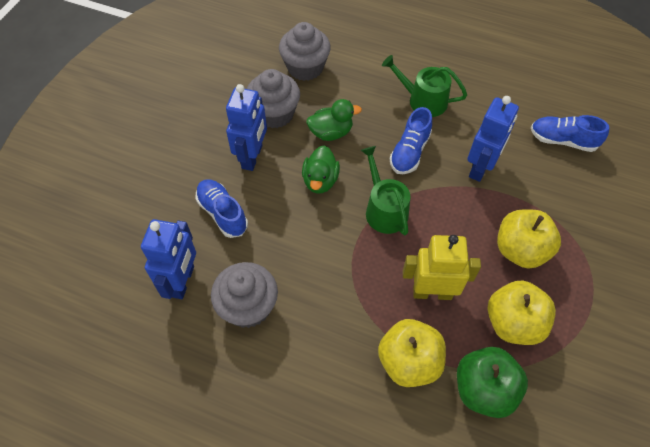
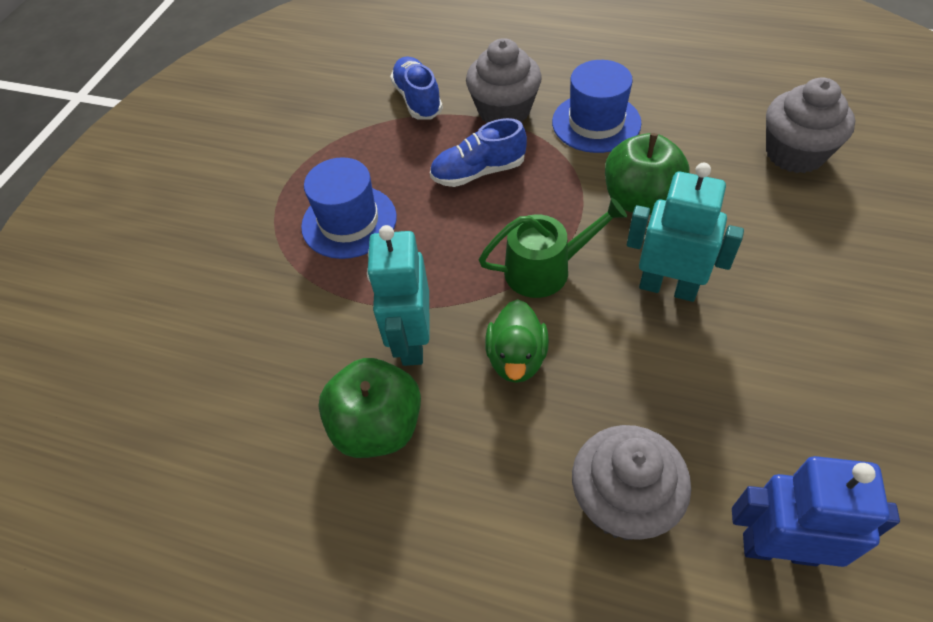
blue hat: none = 0 -> [301,157,397,259] [552,60,642,153] = 2
blue robot: [141,219,196,299] [226,84,267,171] [467,96,519,182] = 3 -> [732,456,900,567] = 1
blue shoe: [195,179,248,238] [390,107,432,174] [531,115,609,152] = 3 -> [390,56,443,120] [430,118,527,187] = 2
green apple: [457,347,528,418] = 1 -> [318,358,421,458] [605,133,690,215] = 2
green duck: [302,145,340,194] [306,99,362,141] = 2 -> [485,299,549,383] = 1
green watering can: [361,146,410,235] [382,55,467,117] = 2 -> [479,198,627,298] = 1
turquoise robot: none = 0 -> [367,225,430,366] [627,163,744,302] = 2
yellow apple: [378,319,446,387] [488,280,556,345] [497,209,561,269] = 3 -> none = 0
yellow robot: [403,235,481,300] = 1 -> none = 0

